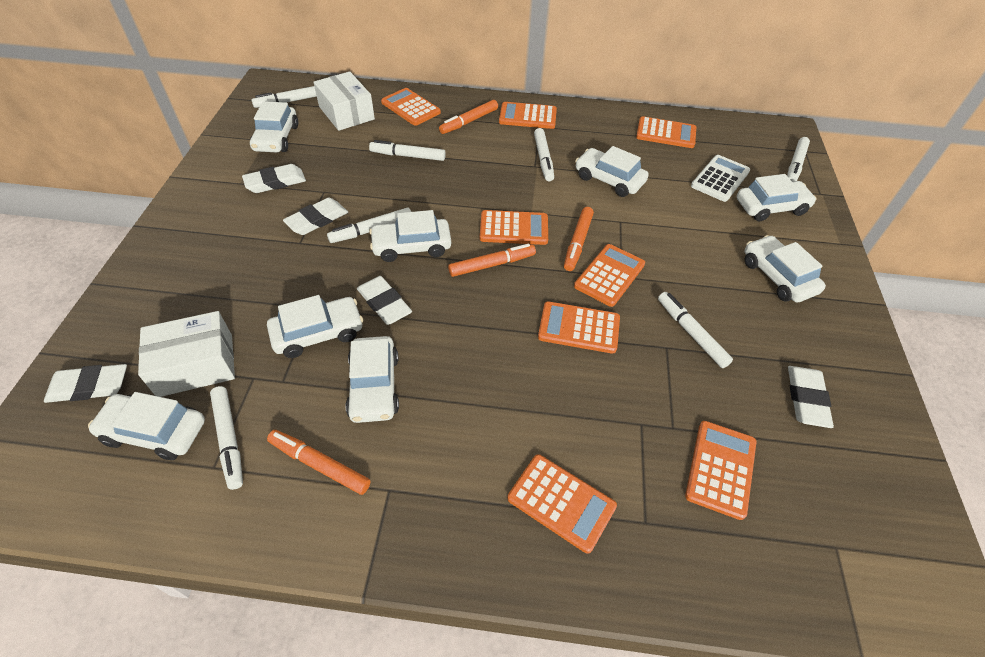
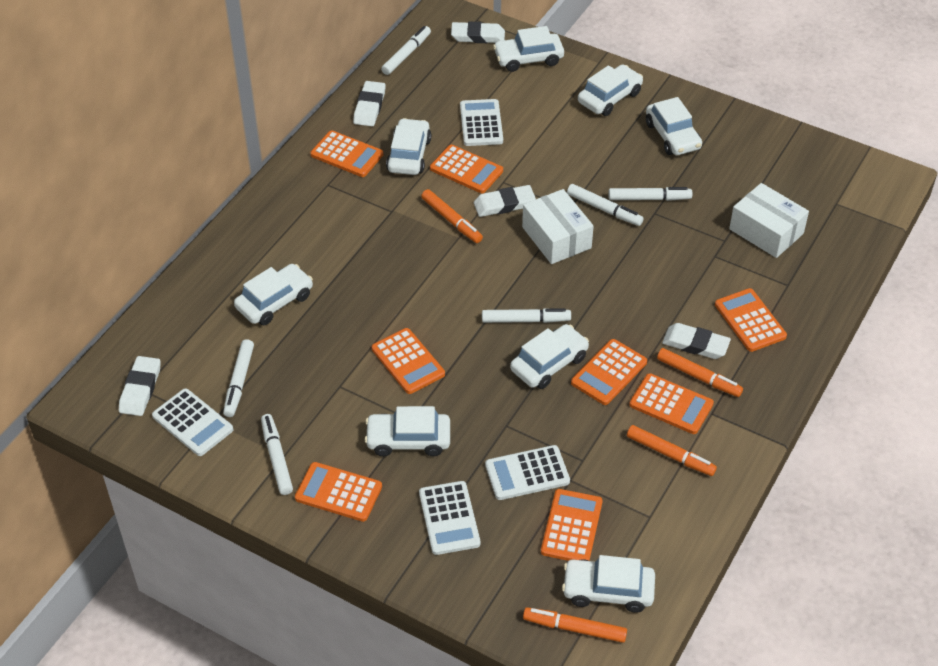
white calculator: [691,155,750,202] = 1 -> [152,388,233,456] [419,481,480,555] [460,99,503,146] [485,445,570,500] = 4
white marker: [210,386,243,490] [251,86,317,108] [327,208,411,243] [369,140,446,161] [534,128,554,181] [658,292,733,368] [787,137,810,182] = 7 -> [223,339,254,417] [261,414,293,495] [381,26,431,75] [482,308,571,323] [567,184,643,226] [608,187,692,201] = 6

